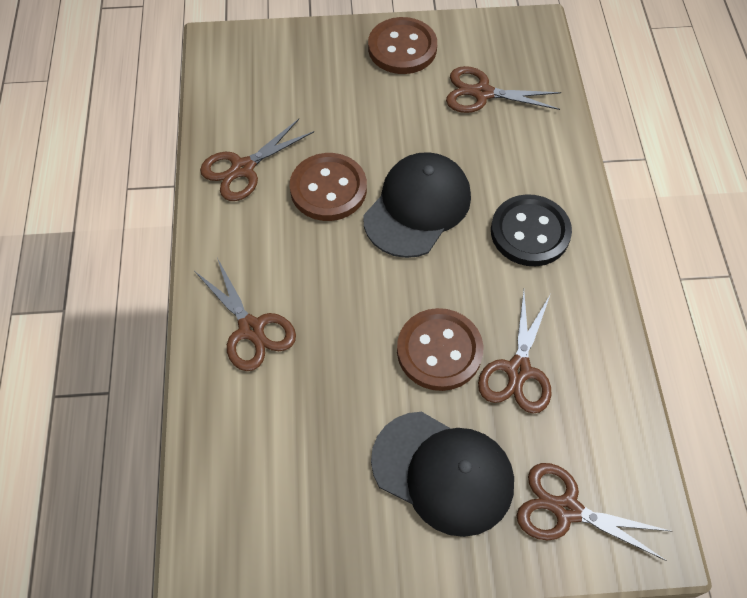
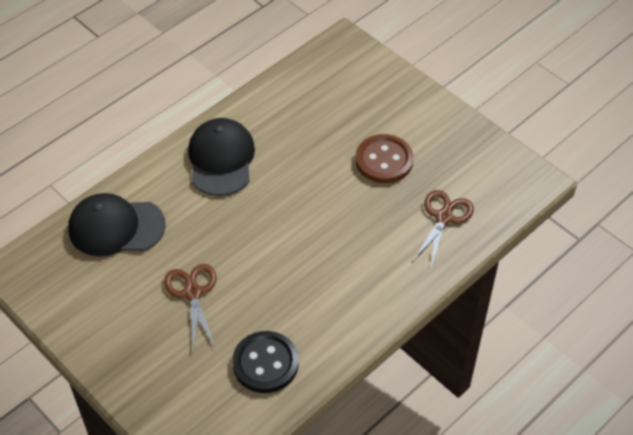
brown button: [290,153,367,221] [368,17,437,74] [397,308,483,391] = 3 -> [355,134,413,183] = 1
brown scissors: [194,258,296,371] [200,119,314,201] [446,66,561,113] [478,291,552,414] [516,463,670,561] = 5 -> [164,264,216,348] [412,190,474,268] = 2

